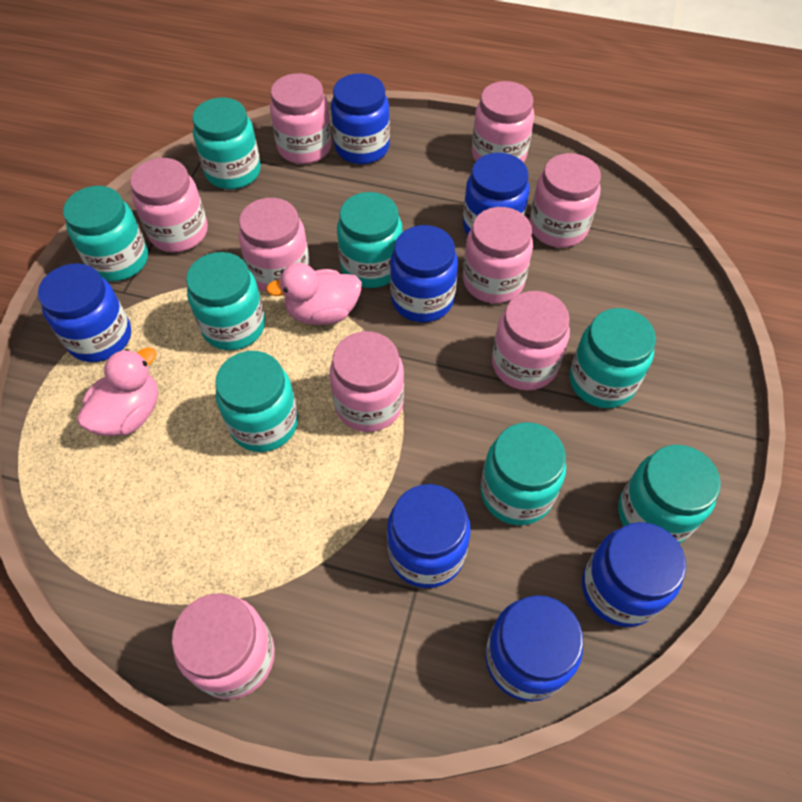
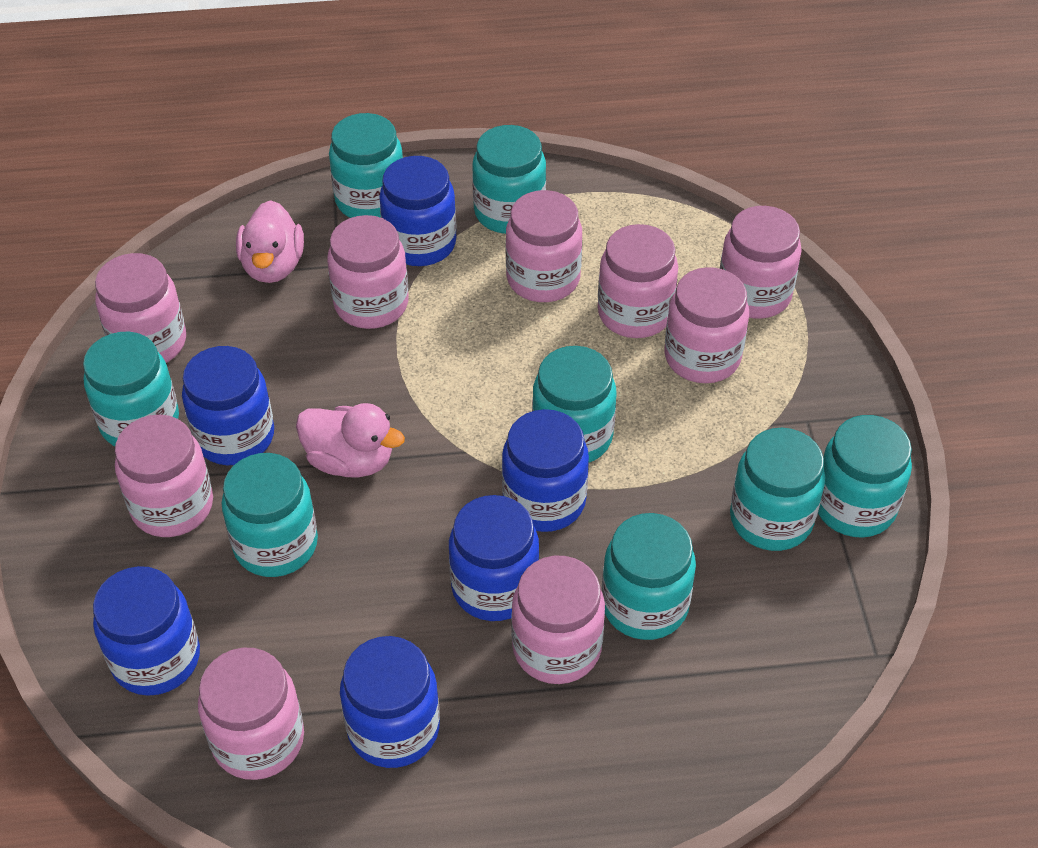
blue jar: [38,263,131,362] [331,73,390,164] [387,484,471,588] [390,225,458,322] [463,153,530,235] [485,595,583,702] [582,522,686,627] = 7 -> [93,566,200,696] [182,346,274,465] [340,636,440,768] [379,156,457,266] [449,495,539,621] [502,409,589,532] = 6

